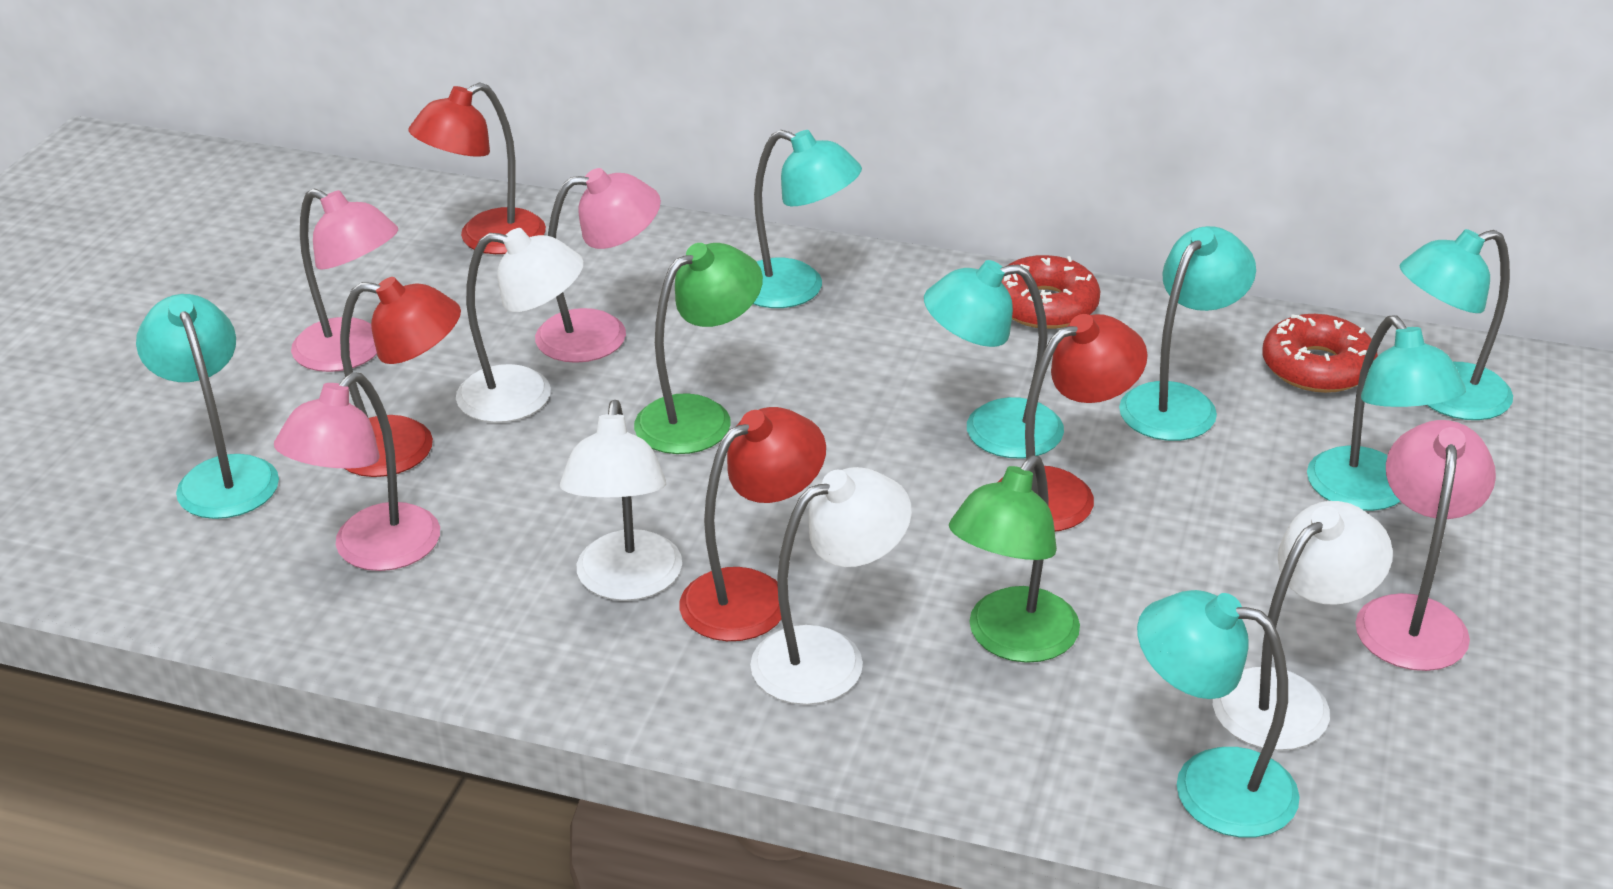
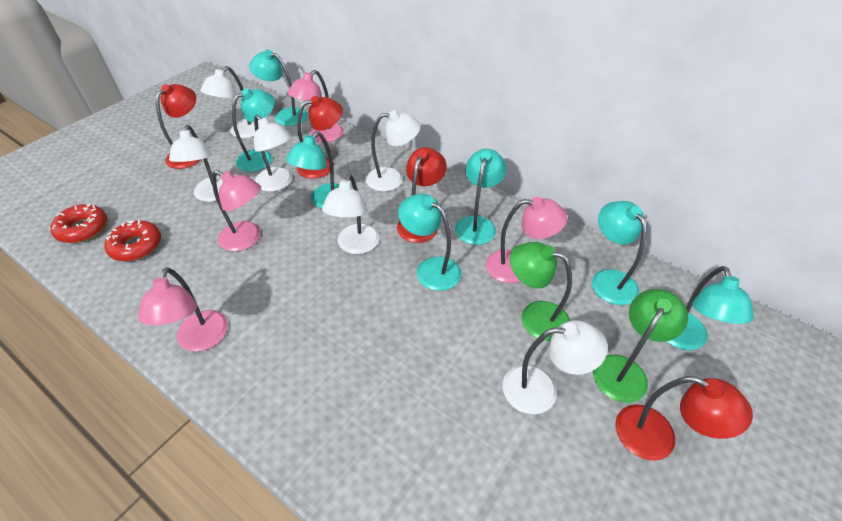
white lamp: [456,228,584,423] [560,400,682,601] [750,467,912,705] [1213,501,1393,751] = 4 -> [169,125,223,202] [200,66,259,138] [254,115,293,192] [322,174,380,254] [366,110,421,192] [503,320,608,414] = 6

